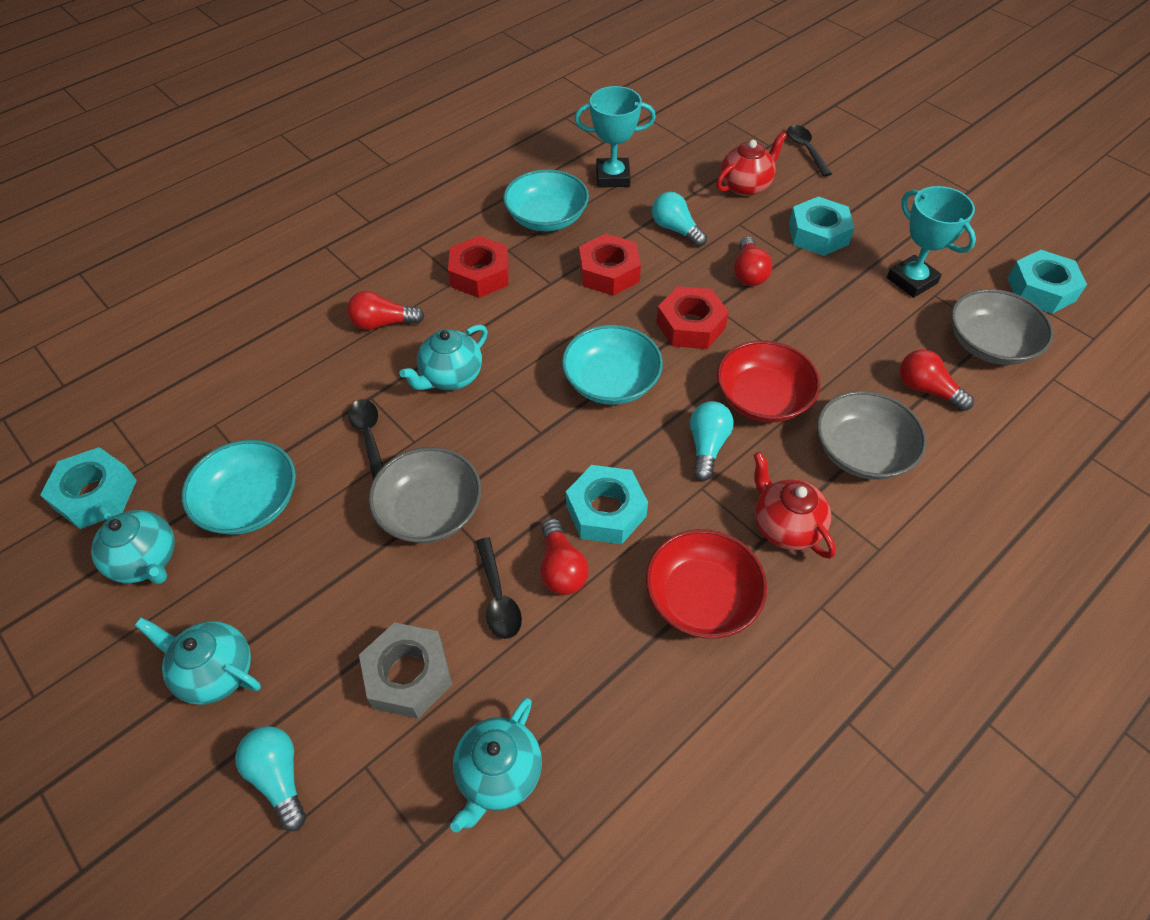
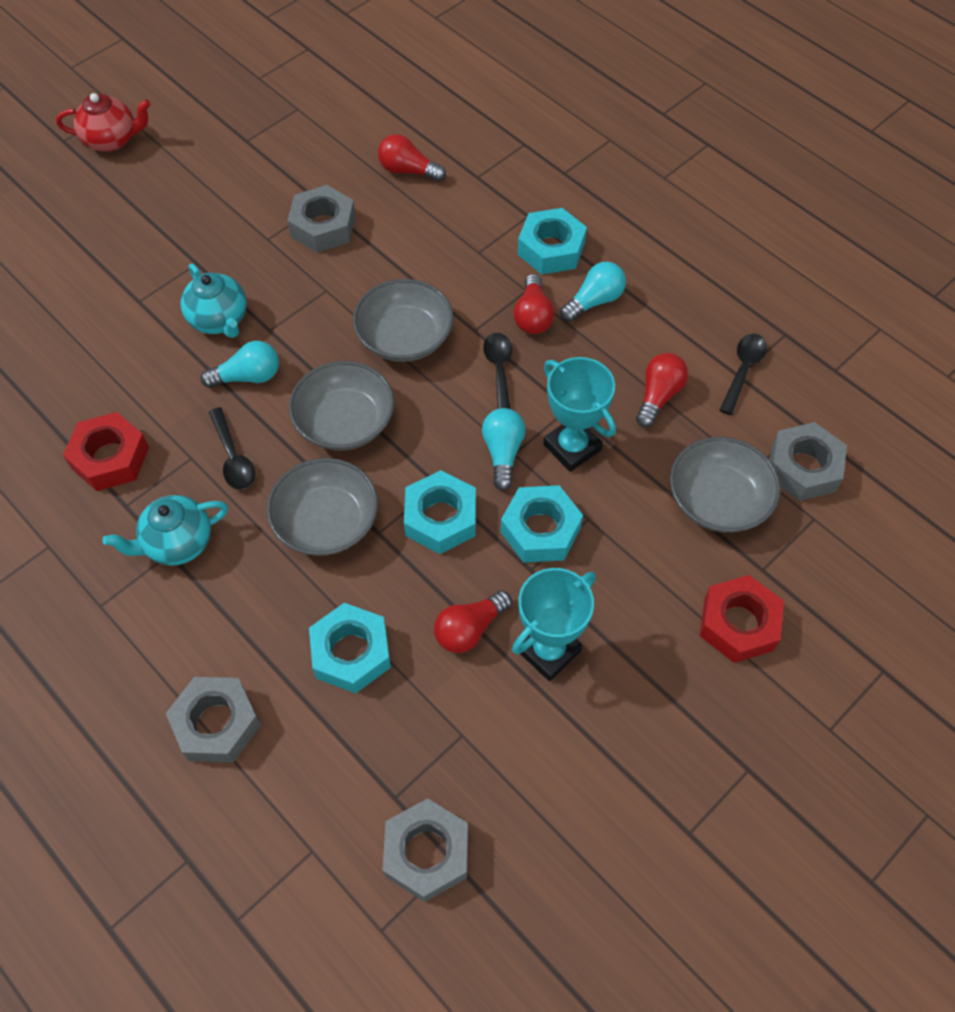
grey bowl: [368,447,481,543] [817,391,927,480] [951,289,1053,365] = 3 -> [267,458,378,556] [289,361,394,450] [353,279,454,362] [670,437,781,532] = 4
grey nut: [359,622,453,719] = 1 -> [166,677,261,763] [287,185,356,253] [383,798,468,902] [770,422,847,501] = 4
red bowl: [646,529,767,639] [717,341,820,422] = 2 -> none = 0
red nut: [448,236,509,298] [579,233,641,296] [656,286,729,349] = 3 -> [63,412,149,491] [700,575,784,663] = 2
red teapot: [716,131,787,196] [753,452,836,559] = 2 -> [56,93,151,152] = 1
turquoise bowl: [182,440,296,535] [503,169,589,231] [562,325,663,405] = 3 -> none = 0
turquoise teapot: [91,505,175,584] [134,618,261,705] [399,324,488,390] [450,698,542,833] = 4 -> [103,495,228,566] [180,264,247,338] = 2

